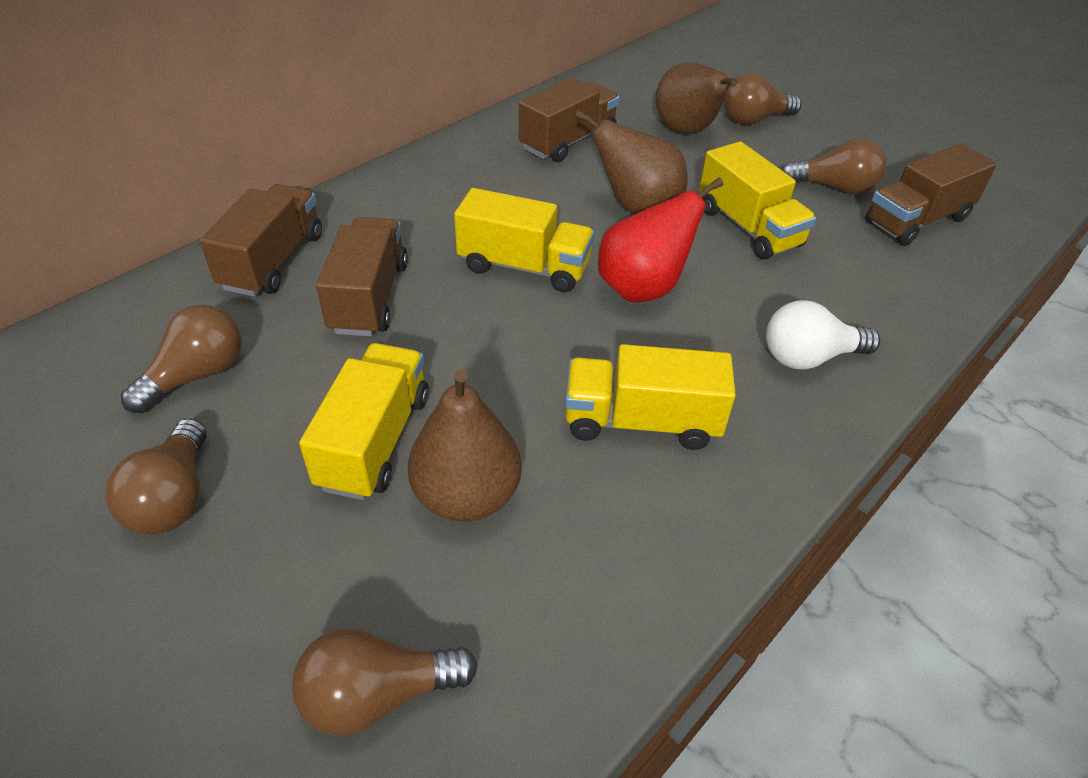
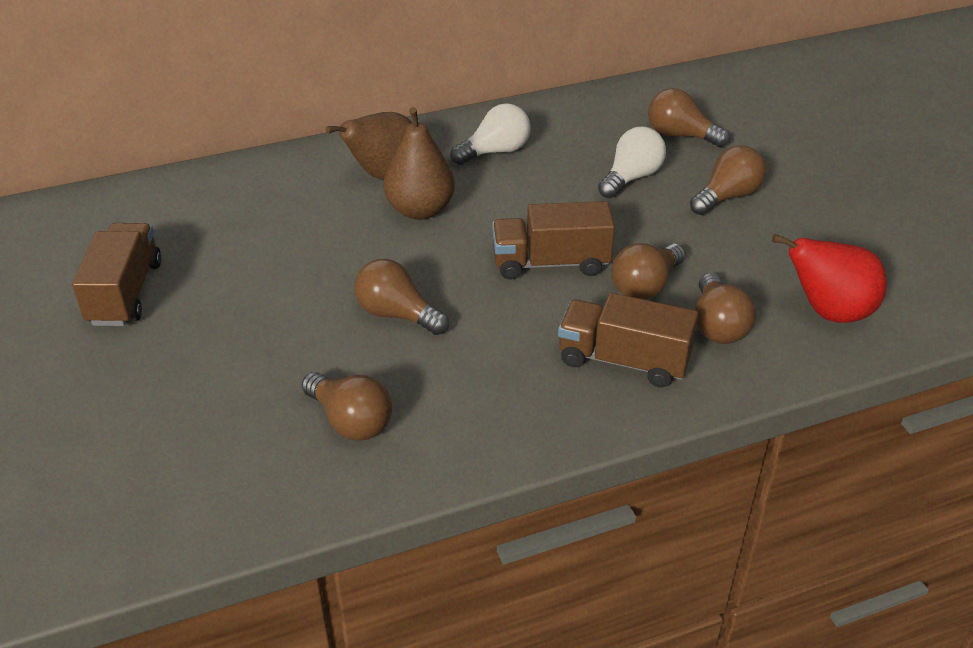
brown light bulb: [105,418,207,535] [121,305,242,413] [292,628,477,736] [723,73,802,124] [782,138,886,194] = 5 -> [302,372,392,440] [354,259,449,335] [612,243,685,300] [648,88,730,147] [690,145,766,215] [695,273,756,344] = 6
brown pear: [408,370,522,522] [575,110,688,214] [655,62,738,134] = 3 -> [326,112,412,180] [383,107,455,220] = 2
brown truck: [200,184,322,297] [316,217,408,336] [519,78,619,162] [865,144,997,246] = 4 -> [72,223,161,326] [492,201,615,279] [558,293,698,388] = 3
white light bulb: [766,300,881,370] = 1 -> [450,103,531,165] [598,126,666,198] = 2
yellow truck: [299,343,429,500] [454,188,594,292] [565,344,736,450] [699,141,816,260] = 4 -> none = 0

